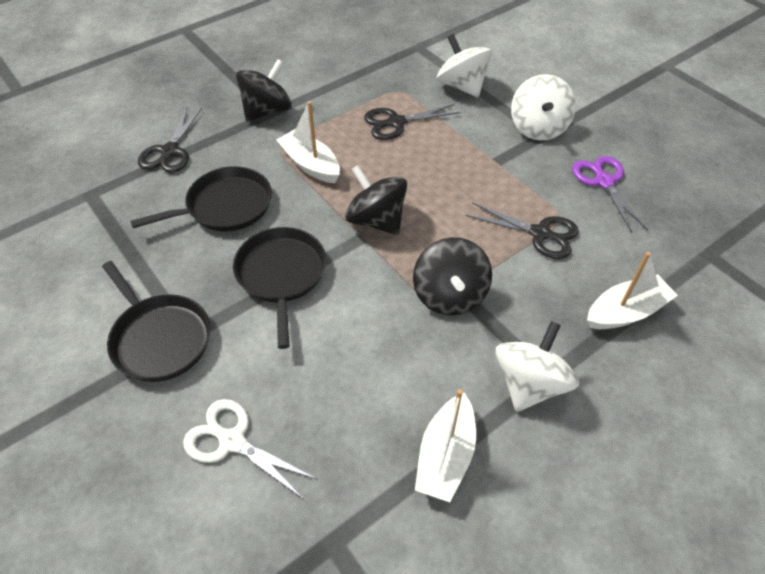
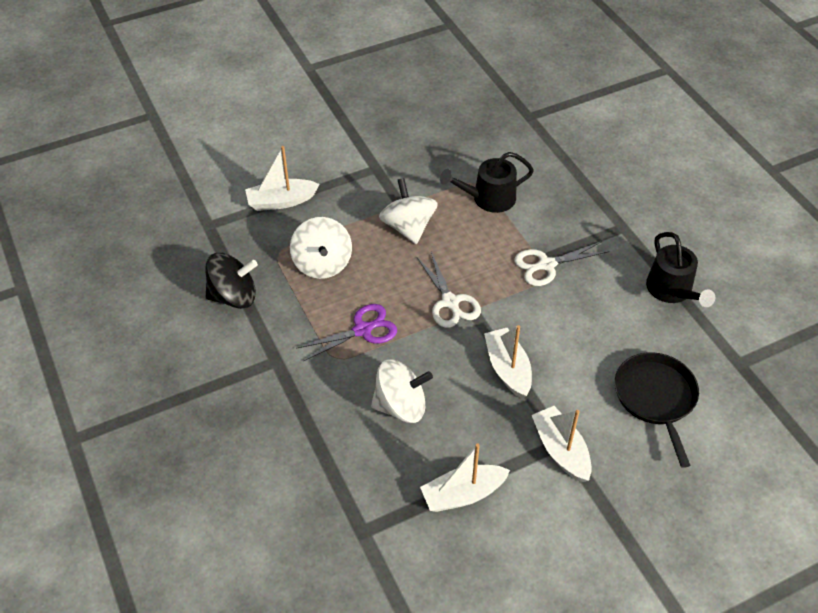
black pan: [102,261,211,382] [130,166,272,232] [233,227,326,349] = 3 -> [615,352,699,468] = 1
black scissors: [138,108,202,173] [364,104,461,140] [466,202,579,259] = 3 -> none = 0
black spinning top: [236,59,292,122] [345,165,407,235] [413,237,492,315] = 3 -> [205,253,258,309] = 1
black watering can: none = 0 -> [440,152,534,213] [646,232,715,307] = 2
white boat: [276,101,340,183] [415,389,476,502] [587,252,678,329] = 3 -> [245,146,319,211] [420,444,510,512] [484,325,532,399] [532,406,592,482] = 4
white scissors: [183,399,318,499] = 1 -> [417,252,481,328] [514,241,609,286] = 2

